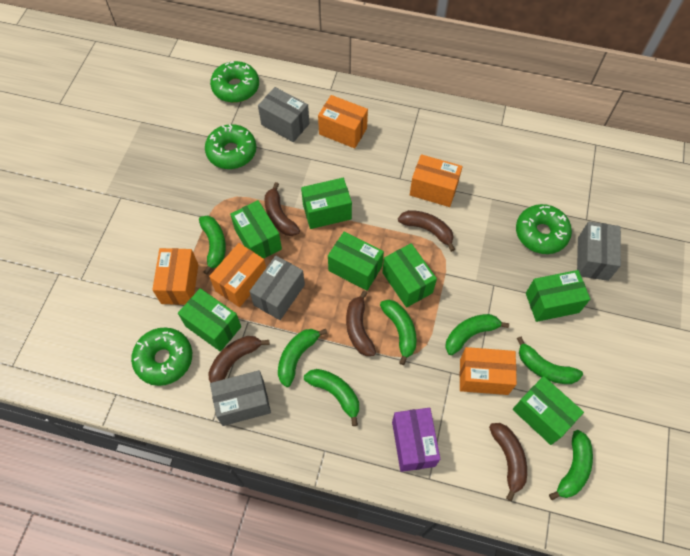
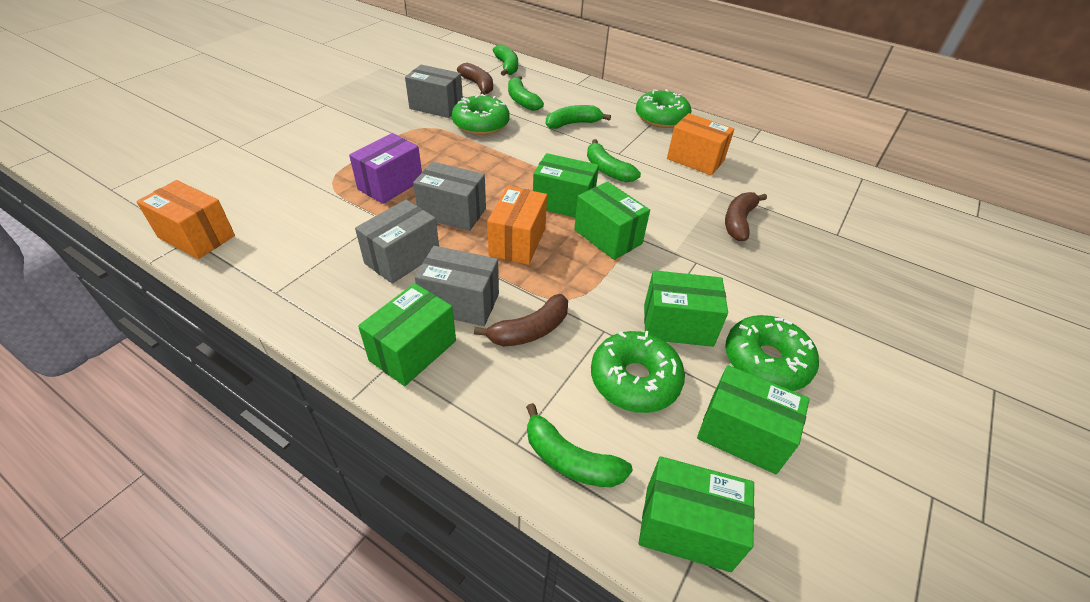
brown banana: [208,336,269,383] [264,182,300,236] [346,291,376,356] [398,210,455,252] [489,423,527,501] = 5 -> [457,63,493,95] [474,294,568,347] [725,192,767,241] = 3
green banana: [199,215,226,275] [278,329,327,387] [304,369,359,426] [380,300,417,365] [445,314,509,355] [517,337,583,384] [549,430,593,500] = 7 -> [493,44,518,76] [508,76,544,111] [526,403,633,487] [546,105,611,129] [587,139,641,182] = 5
green box: [178,288,241,352] [230,200,282,259] [301,178,352,229] [328,231,384,291] [382,243,437,308] [513,376,584,445] [526,270,590,322] = 7 -> [358,283,456,386] [533,153,599,218] [574,181,650,260] [639,456,755,572] [644,270,728,347] [697,365,810,474] = 6
orange box: [152,248,198,305] [209,243,266,307] [318,95,368,148] [410,154,463,207] [460,347,517,395] = 5 -> [136,180,235,259] [487,186,547,265] [667,113,734,175] = 3

